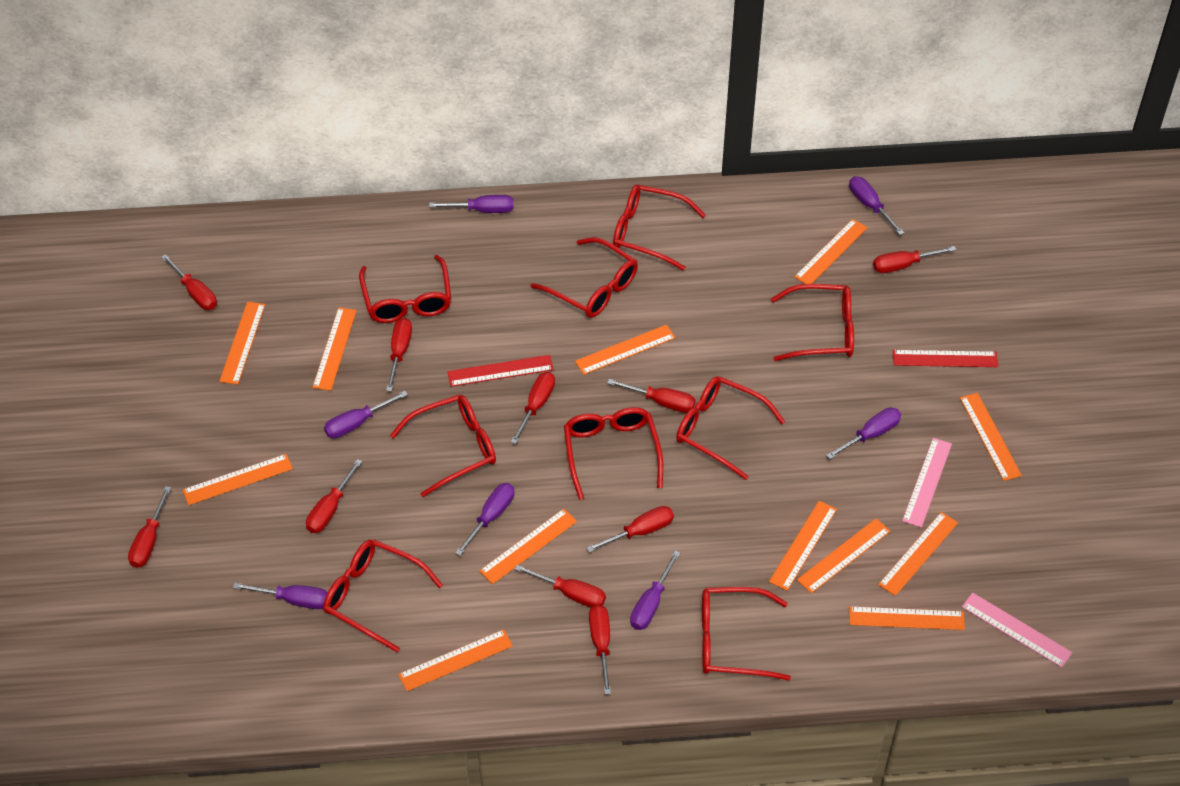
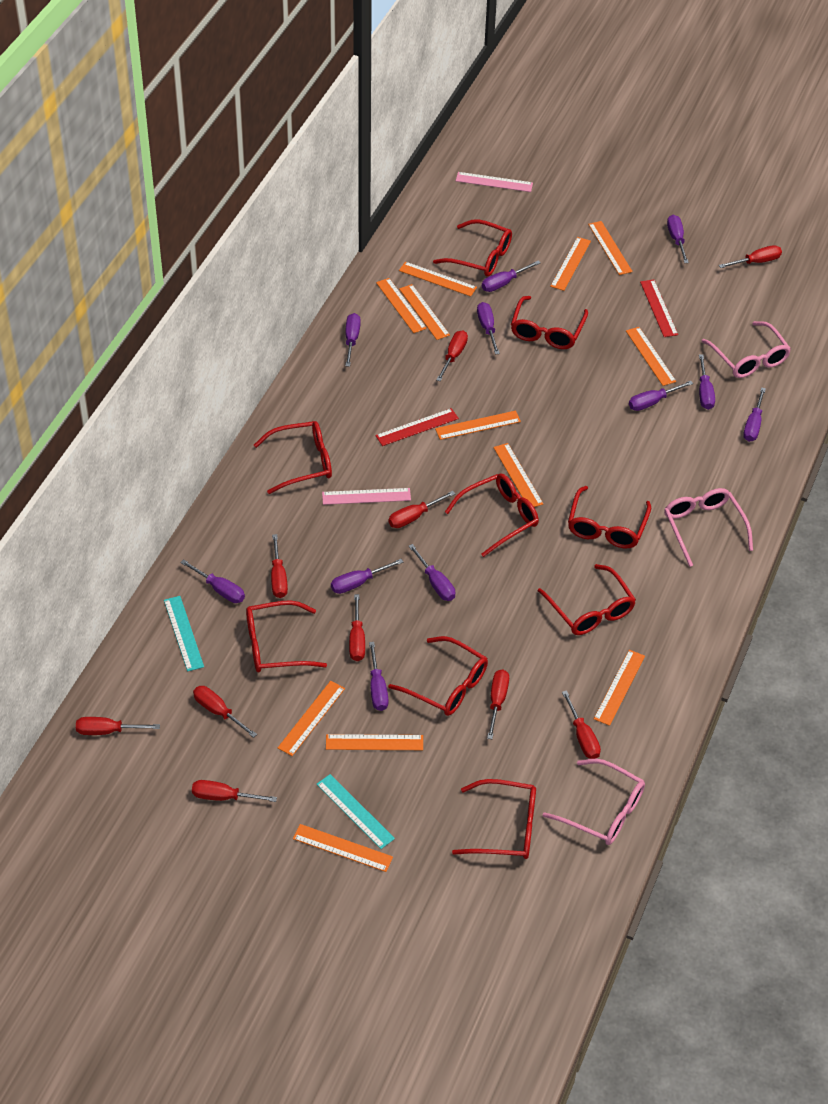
pink glasses: none = 0 -> [543,759,645,845] [664,488,753,567] [702,321,791,378] = 3
purple screwdriver: [233,583,327,609] [324,391,408,438] [429,195,513,213] [455,483,514,556] [630,551,680,630] [826,407,901,459] [849,176,904,235] = 7 -> [180,559,245,603] [331,559,403,594] [345,313,361,367] [369,642,389,711] [409,544,455,601] [477,302,500,355] [482,261,540,292] [629,381,693,411] [667,215,689,263] [699,355,715,410] [743,387,766,442] = 11
turquoise ruler: none = 0 -> [164,596,204,672] [316,774,395,849] = 2

